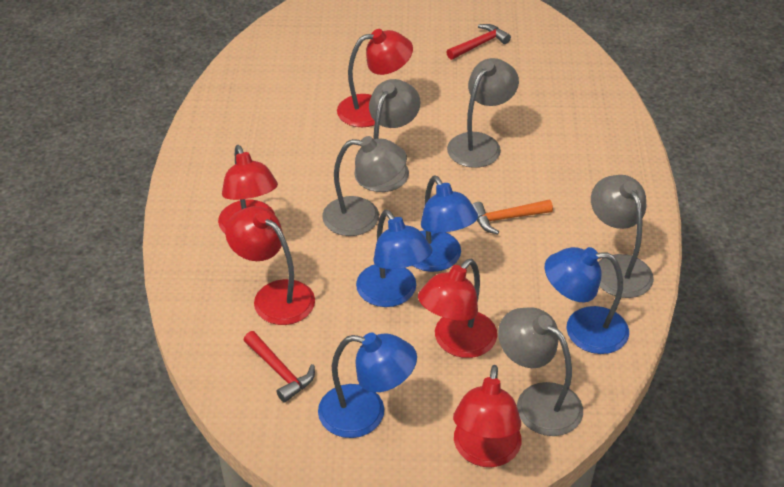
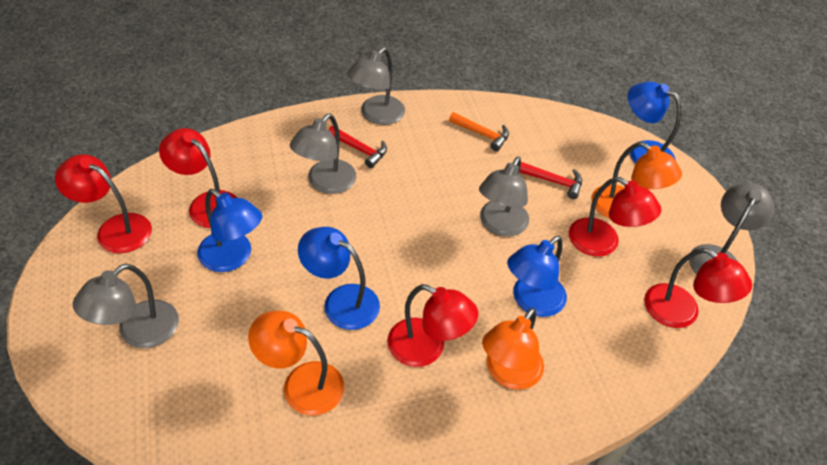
orange lamp: none = 0 -> [248,311,344,416] [482,308,544,390] [592,142,682,219] = 3

